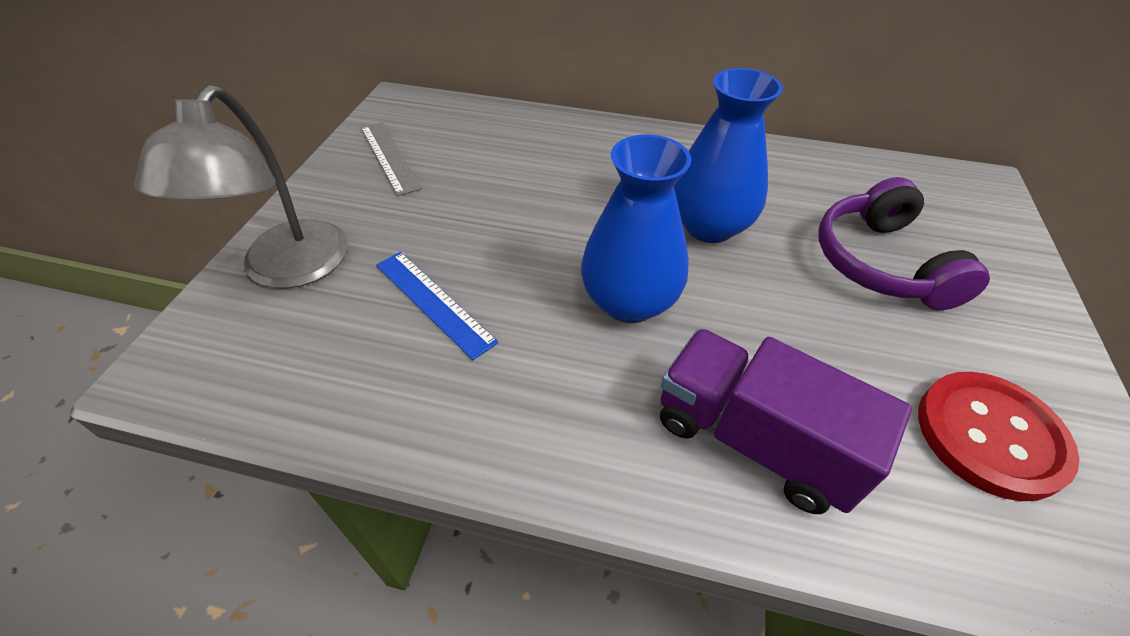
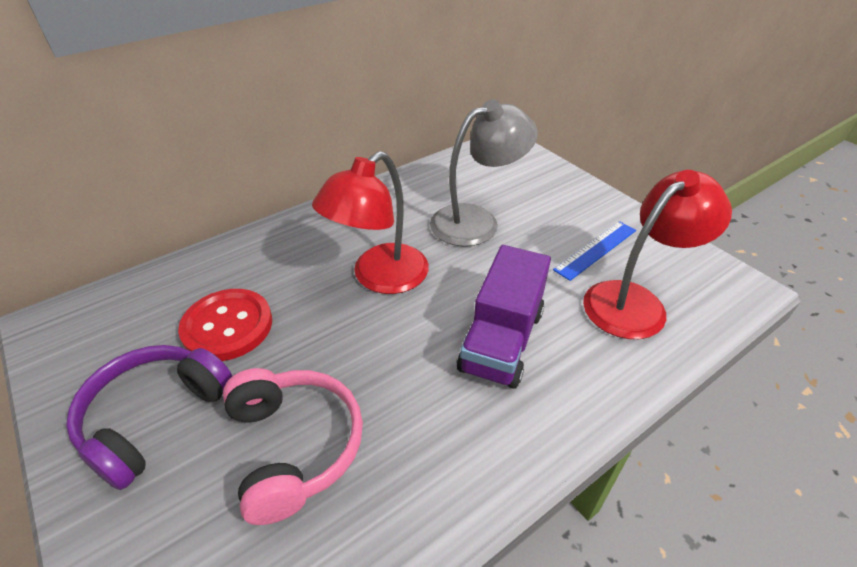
blue vase: [581,134,692,323] [673,68,783,243] = 2 -> none = 0
grey ruler: [361,122,422,196] = 1 -> none = 0
pink headphones: none = 0 -> [223,368,363,525] = 1
red lamp: none = 0 -> [312,151,429,294] [583,170,732,339] = 2

